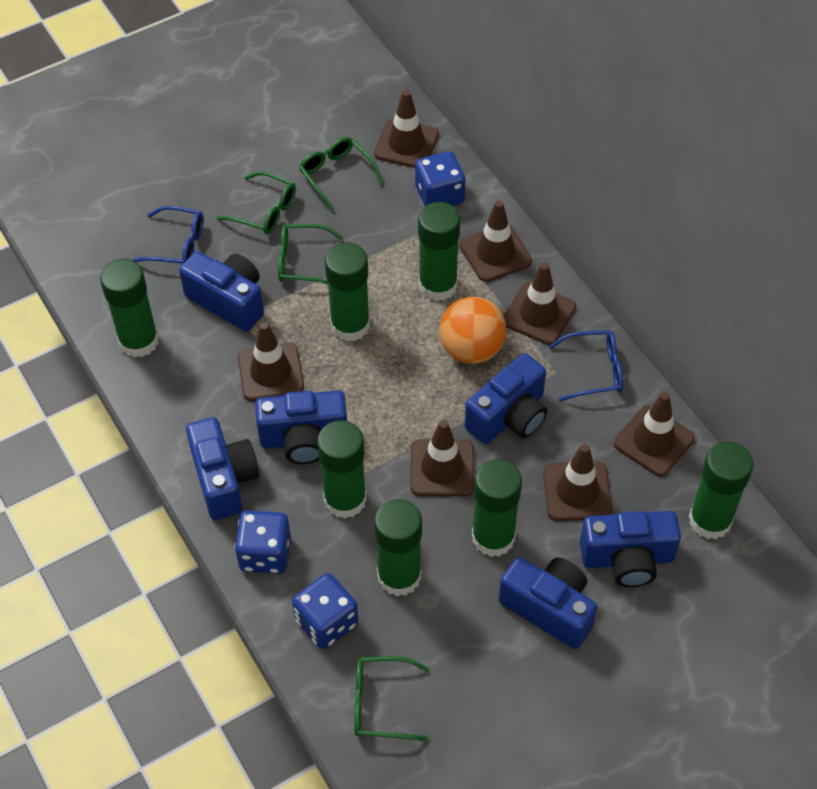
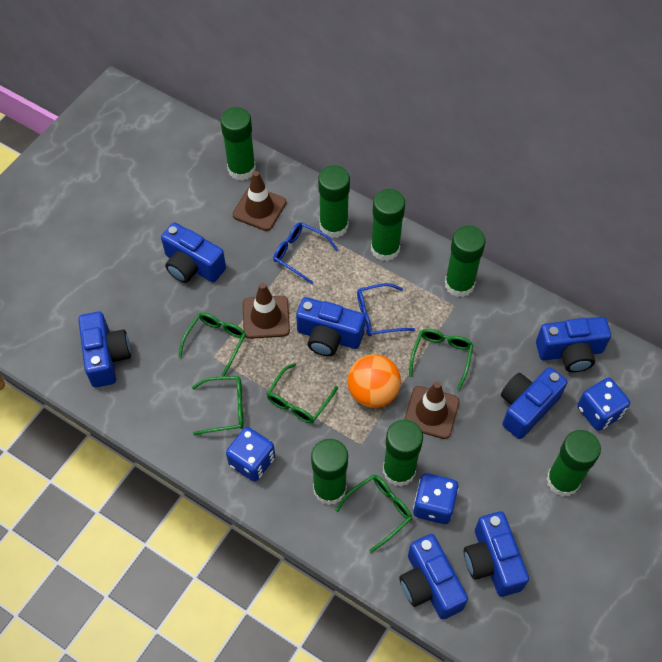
blue camera: [179,251,264,331] [186,417,259,520] [255,390,347,464] [465,353,547,444] [499,557,597,649] [580,511,681,587] = 6 -> [78,312,131,388] [161,222,226,283] [296,297,365,356] [399,534,468,619] [464,511,529,597] [501,367,567,439] [536,317,611,372] = 7
brown traffic cone: [238,322,304,401] [374,90,439,168] [410,420,474,496] [460,201,532,282] [503,262,576,345] [543,444,612,521] [614,392,695,476] = 7 -> [232,171,286,231] [243,283,290,339] [404,381,460,439] = 3
green glasses: [216,171,296,234] [278,224,343,284] [299,137,383,211] [354,656,429,741] = 4 -> [178,313,246,377] [192,376,243,435] [266,363,338,424] [335,474,412,553] [409,329,473,390] = 5

